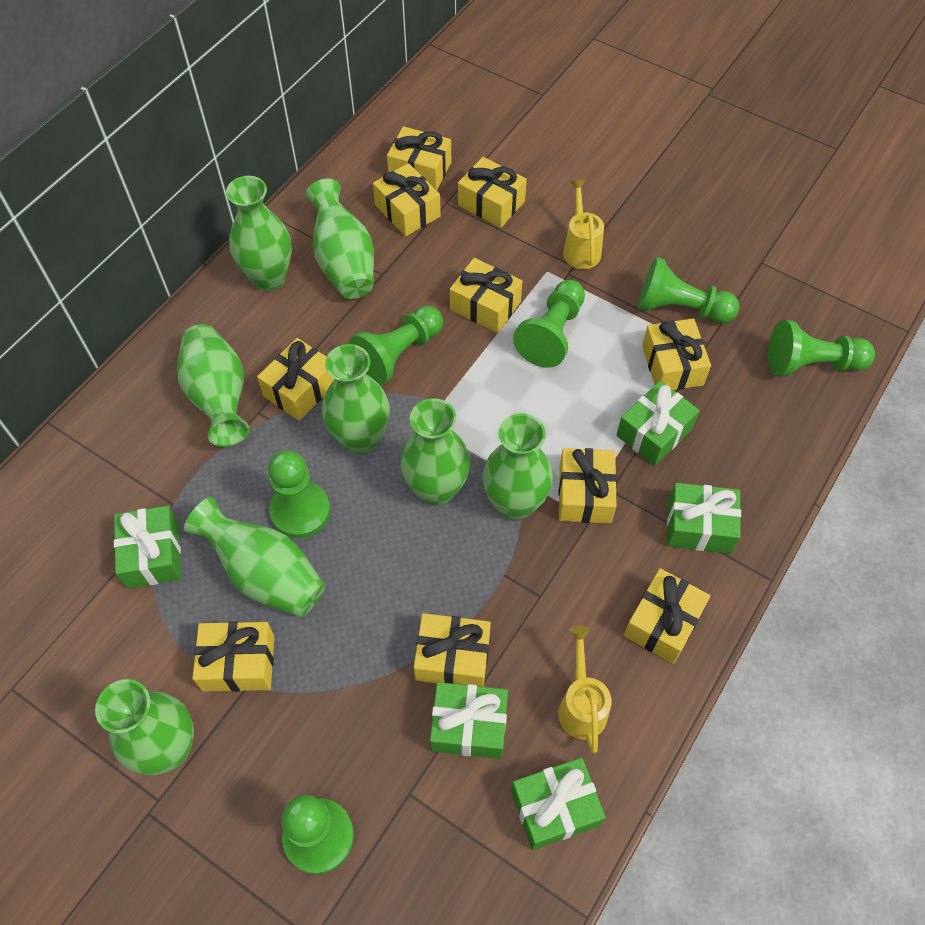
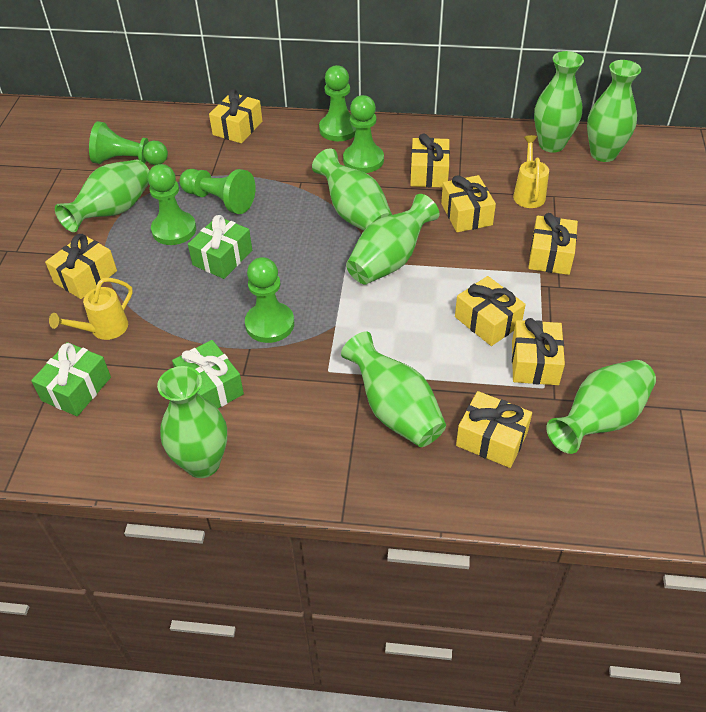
green gift: [114,506,181,589] [430,682,508,759] [511,758,606,850] [616,381,700,466] [667,483,741,554] = 5 -> [31,342,111,416] [172,340,244,408] [188,215,252,279] = 3
yellow gift: [192,622,275,692] [257,338,334,421] [373,163,441,236] [387,126,451,190] [414,613,491,687] [450,258,523,333] [458,157,527,228] [559,448,617,523] [624,568,710,664] [642,319,711,390] = 10 -> [45,234,117,299] [209,89,262,143] [410,134,450,188] [441,175,496,232] [455,276,526,346] [456,391,532,468] [512,318,565,385] [528,213,578,275] = 8

